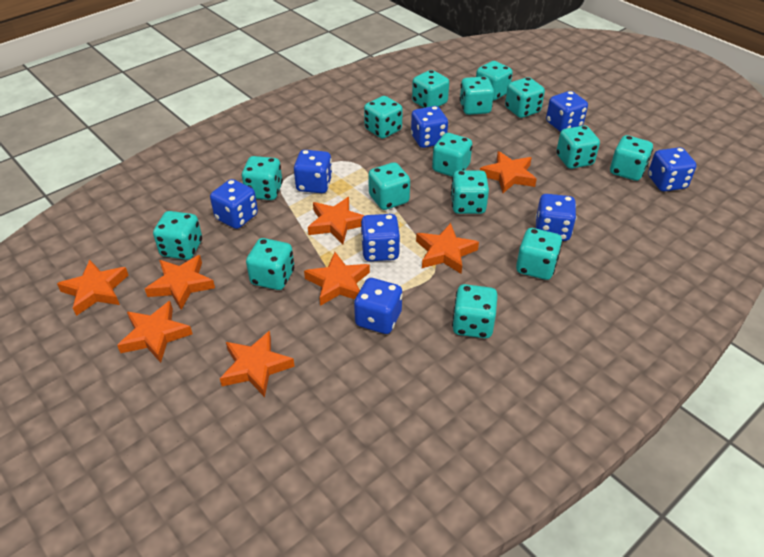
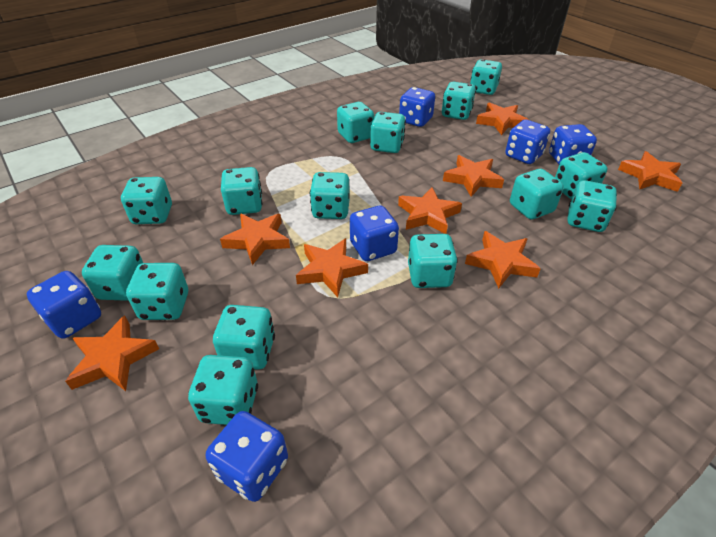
blue dice: [210,179,258,229] [294,150,333,193] [354,278,403,334] [361,214,400,261] [411,106,448,148] [536,194,577,241] [546,91,588,132] [648,147,696,191] = 8 -> [27,271,101,339] [206,411,288,502] [350,206,399,261] [399,87,435,127] [505,120,550,164] [549,124,597,164] = 6

